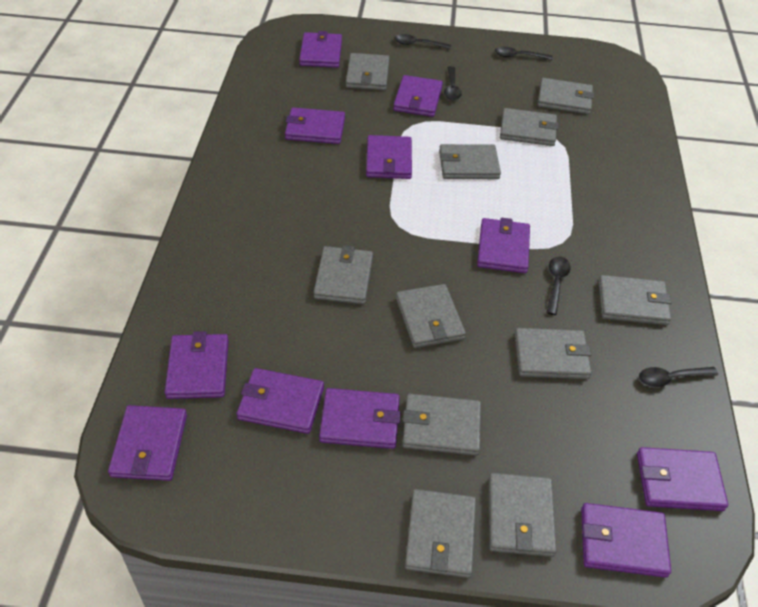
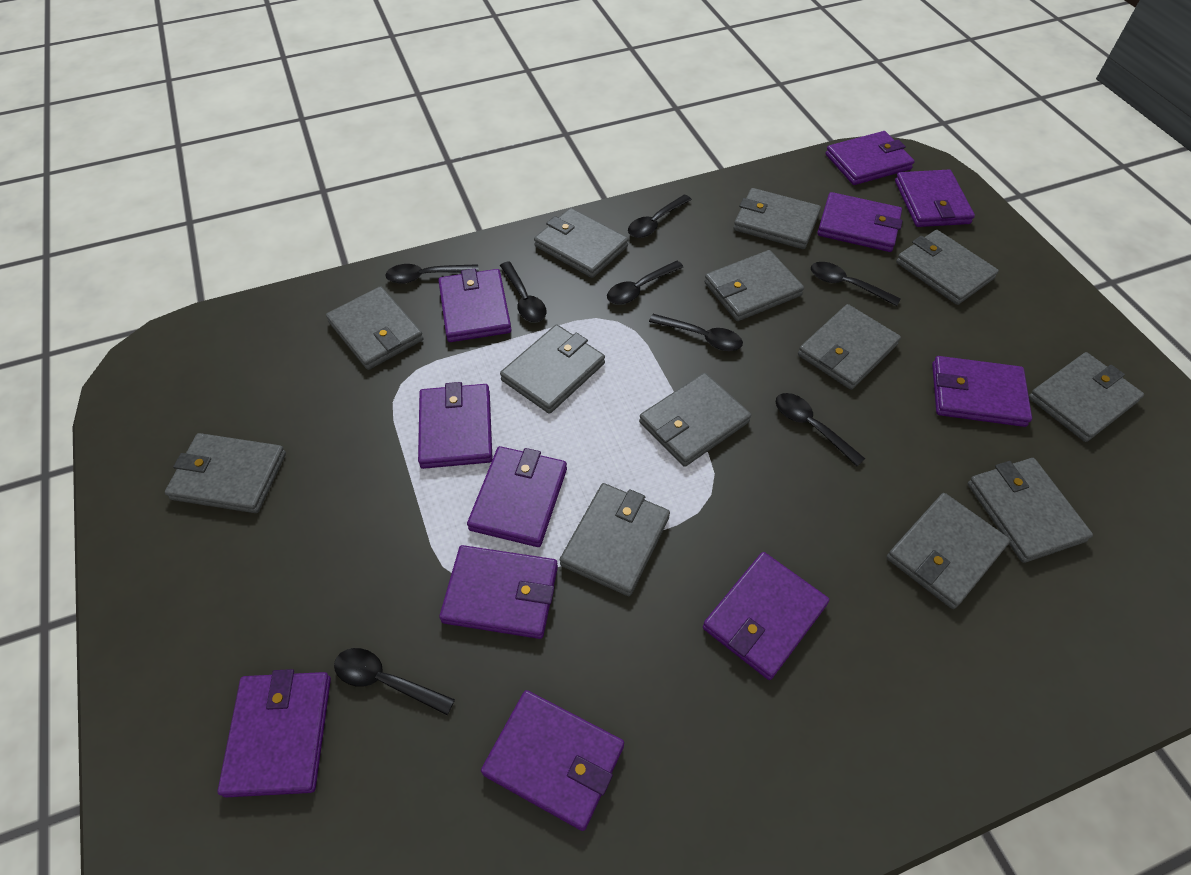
black spoon: [394,34,451,49] [444,66,462,100] [495,47,553,60] [546,256,570,315] [639,367,718,387] = 5 -> [334,648,455,715] [385,264,479,284] [500,261,547,322] [607,261,683,305] [628,194,692,238] [649,314,743,351] [776,393,865,466] [811,262,901,306] = 8
grey wallet: [313,245,373,304] [346,53,389,90] [396,284,466,348] [402,394,481,456] [405,489,476,578] [439,144,501,179] [489,473,557,557] [500,108,558,146] [515,328,592,379] [537,78,594,114] [598,275,672,325] = 11 -> [165,433,286,513] [326,286,423,370] [500,324,605,414] [534,208,628,278] [560,483,670,596] [639,373,751,467] [704,250,804,321] [734,188,821,249] [798,304,901,390] [887,493,1010,609] [896,230,999,305] [968,458,1093,563] [1029,352,1144,442] = 13

